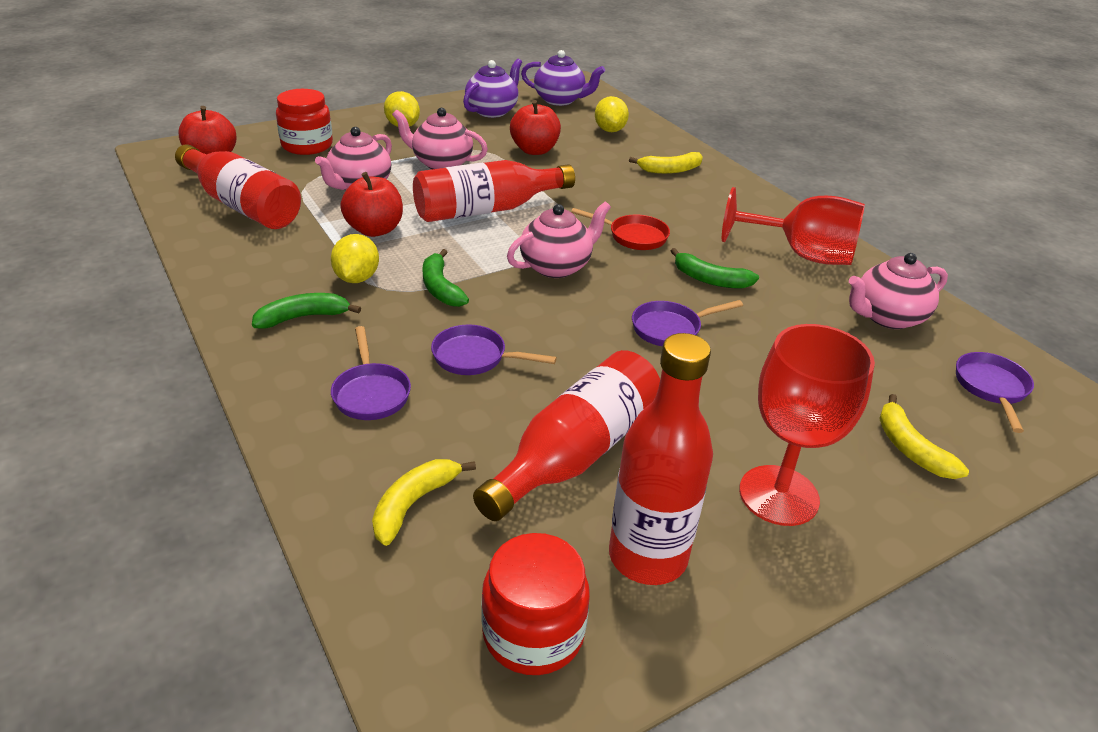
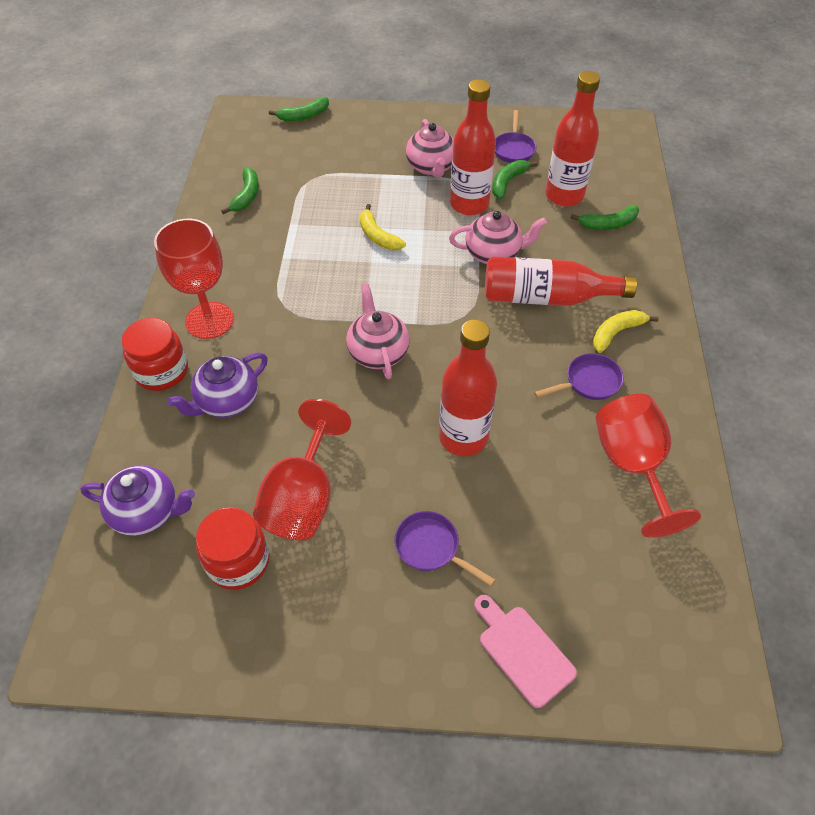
green banana: [252,293,361,329] [422,249,469,307] [671,248,759,288] = 3 -> [221,168,259,214] [269,97,329,122] [492,160,538,199] [570,205,639,230] = 4
pink cutting board: none = 0 -> [474,595,577,708] = 1
pink teapot: [315,127,392,190] [392,108,488,169] [507,202,611,278] [849,253,948,329] = 4 -> [346,284,410,379] [406,119,454,178] [449,211,547,264] = 3
purple pan: [331,326,411,420] [431,325,557,375] [632,300,743,346] [956,352,1034,433] = 4 -> [394,511,495,586] [495,110,537,163] [534,353,624,400] = 3
red apple: [178,106,237,154] [340,172,403,237] [510,100,561,155] = 3 -> none = 0
red goblet: [722,187,865,265] [739,324,875,526] = 2 -> [154,219,234,339] [253,399,351,540] [596,394,701,538] = 3
red pan: [571,208,670,250] = 1 -> none = 0
yellow banana: [372,459,476,546] [629,152,703,174] [879,394,969,479] = 3 -> [360,204,406,250] [593,310,659,353] = 2
yellow lemon: [331,234,379,283] [384,91,420,127] [595,96,629,132] = 3 -> none = 0

